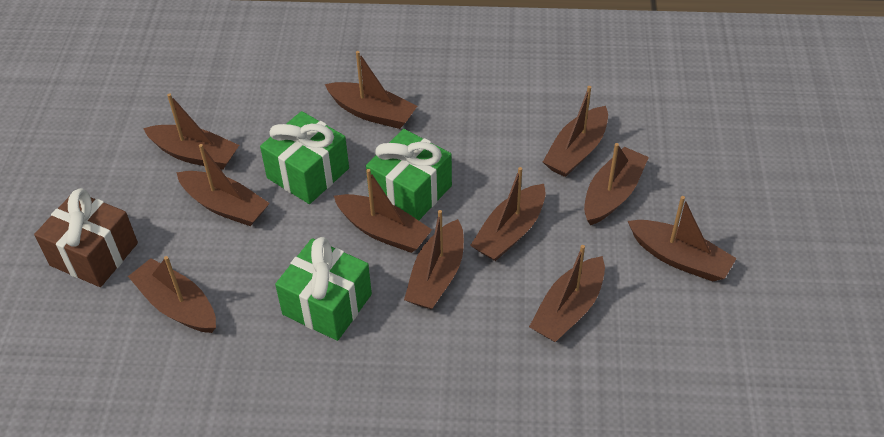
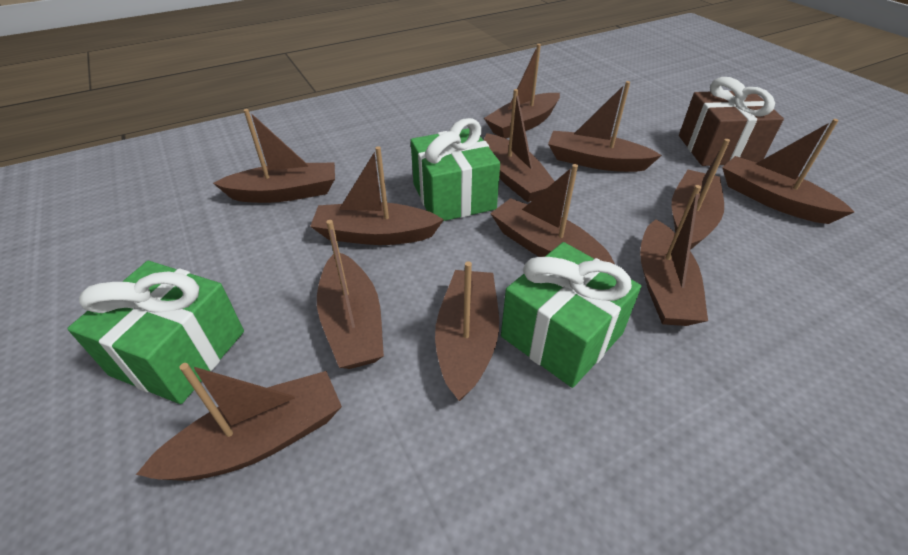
brown boat: [128,256,216,333] [143,93,239,170] [176,144,270,226] [325,51,417,129] [334,169,432,253] [404,210,464,309] [470,167,546,261] [529,245,605,342] [543,86,608,177] [584,143,649,225] [628,196,737,282] = 11 -> [136,363,342,481] [213,109,335,203] [310,146,444,245] [317,220,384,369] [435,261,499,401] [484,44,560,139] [484,89,555,202] [490,164,615,264] [548,81,662,172] [640,185,708,326] [672,139,730,250] [722,119,854,224] = 12

